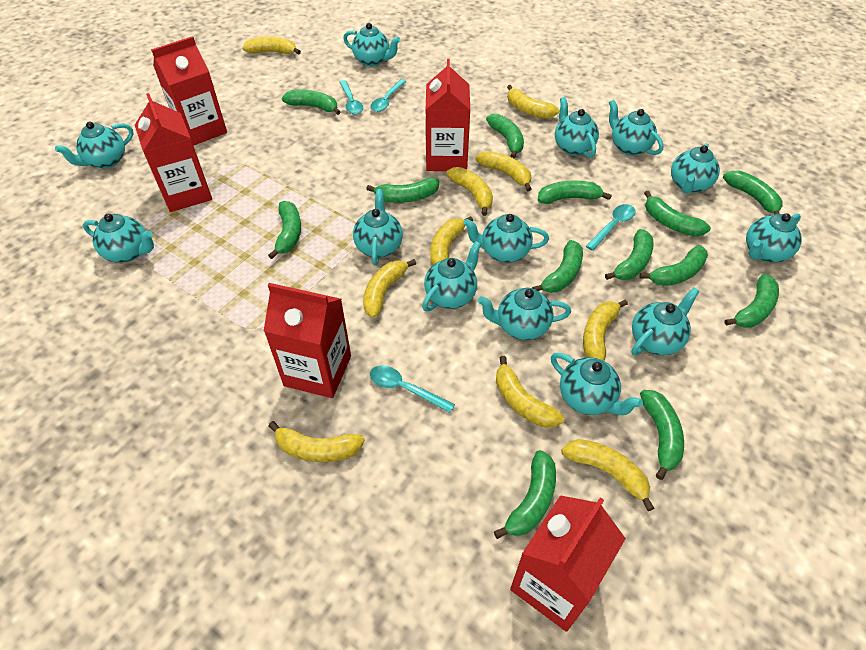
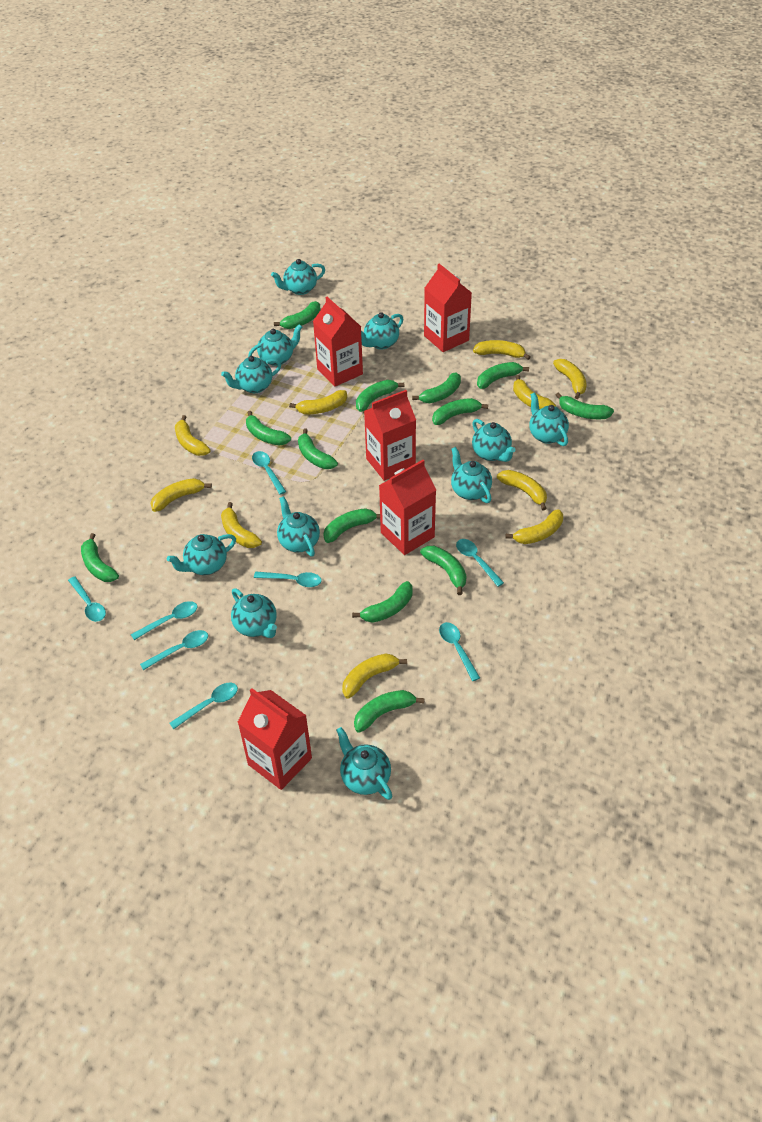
turquoise spoon: [339,80,363,115] [370,79,406,112] [370,365,455,413] [586,204,636,251] = 4 -> [68,576,106,622] [131,601,198,640] [140,630,208,670] [169,683,238,729] [252,451,286,495] [254,572,322,587] [439,622,480,681] [456,539,504,587] = 8
turquoise teapot: [55,122,133,168] [83,214,154,263] [343,23,400,66] [353,189,403,265] [422,241,481,312] [464,214,549,263] [478,288,571,340] [551,353,643,415] [555,97,599,158] [609,100,664,156] [631,287,700,355] [671,143,720,194] [746,213,802,262] = 13 -> [167,534,236,575] [221,356,281,393] [231,588,277,638] [248,324,302,366] [271,259,325,295] [277,496,320,557] [336,727,392,800] [361,312,403,349] [451,447,492,503] [472,419,515,462] [529,392,569,446] = 11

